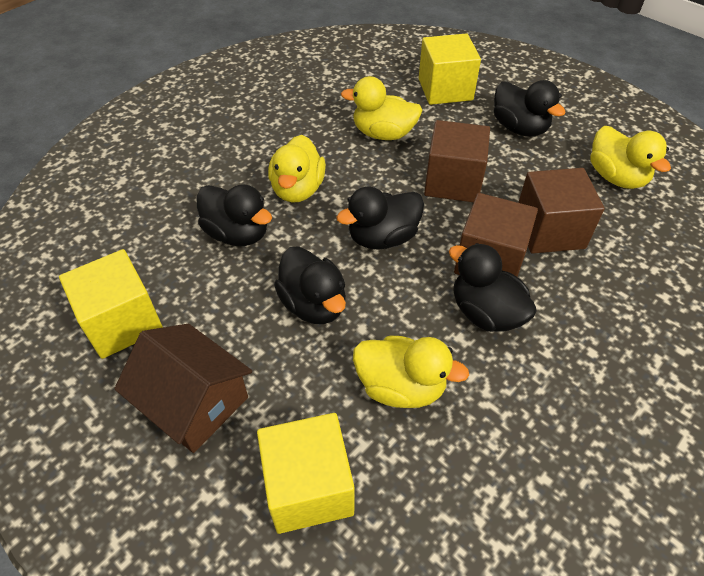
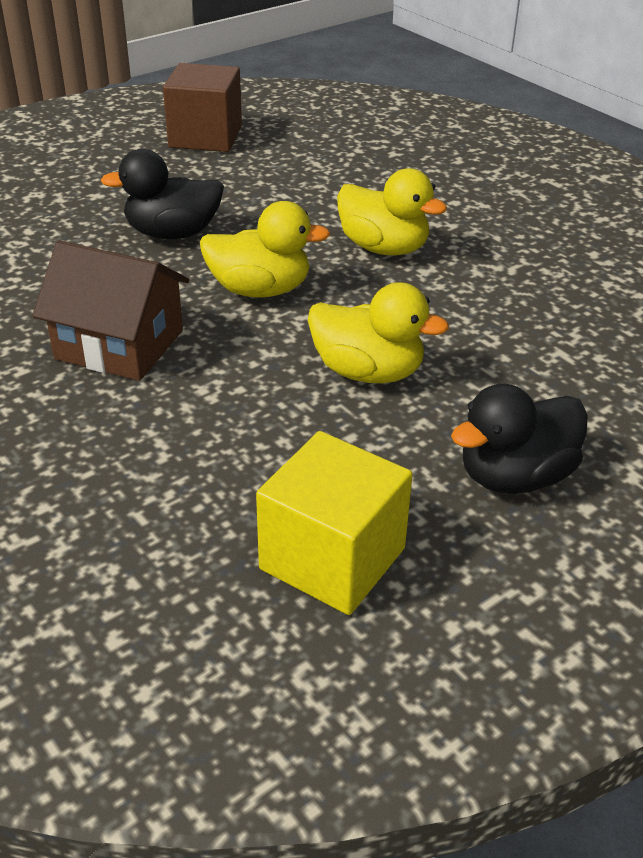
black duck: [196,184,272,246] [274,247,346,324] [336,187,424,250] [449,243,537,332] [494,80,566,137] = 5 -> [100,149,224,239] [451,384,588,494] = 2
brown cube: [424,120,490,202] [454,193,538,277] [518,168,605,254] = 3 -> [163,63,242,152] = 1
yellow cube: [59,249,163,359] [257,413,355,534] [419,33,481,105] = 3 -> [256,431,413,615] = 1
yellow duck: [268,135,326,203] [341,76,423,140] [353,336,469,408] [591,126,671,189] = 4 -> [200,201,330,298] [308,282,449,383] [337,168,447,256] = 3

